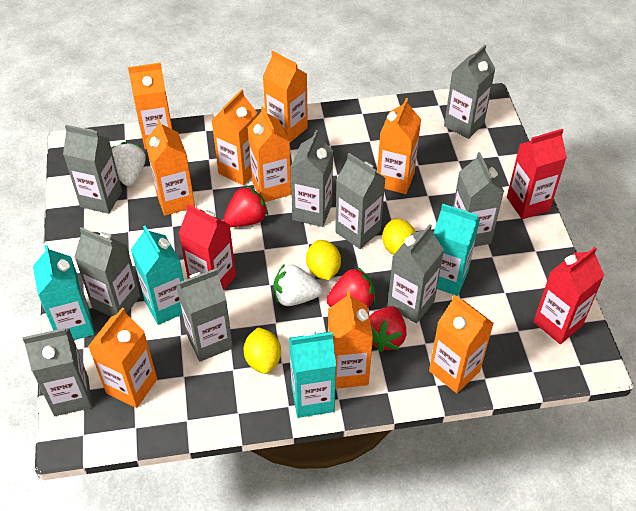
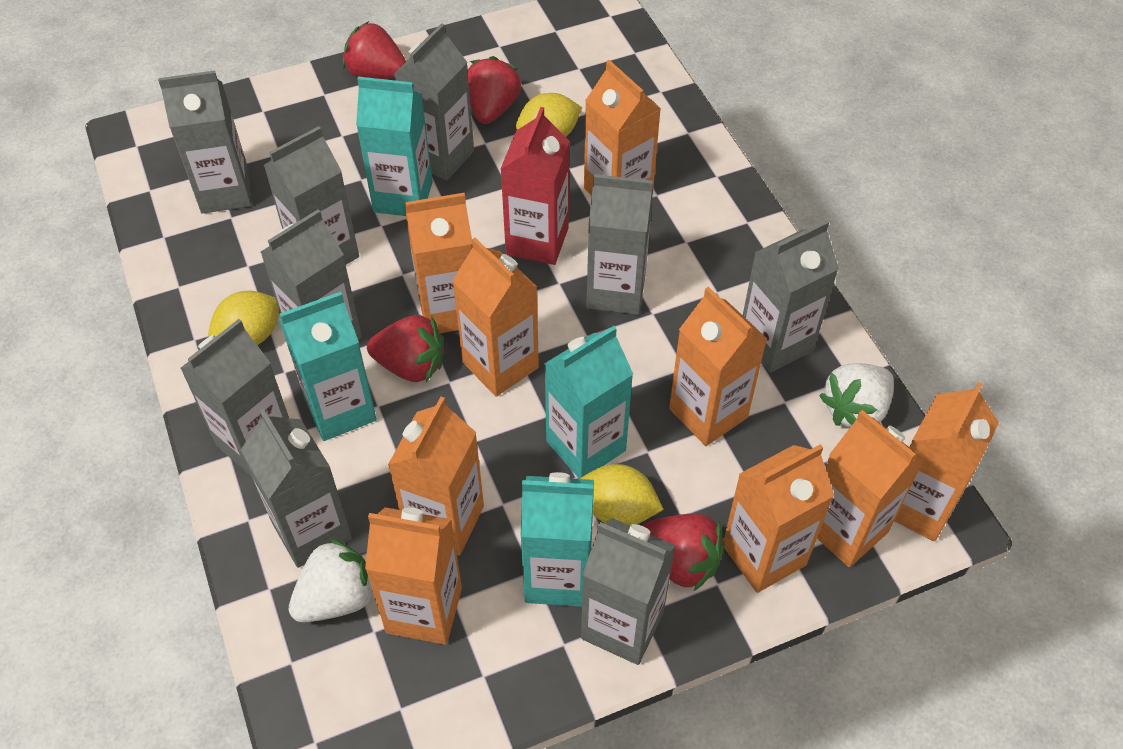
red carton: [179,204,236,291] [507,129,567,219] [533,247,604,344] = 3 -> [500,107,569,265] = 1
red strawberry: [223,185,268,227] [326,267,375,307] [369,306,406,352] = 3 -> [343,21,406,79] [367,315,444,382] [468,56,521,124] [643,514,725,592] = 4

